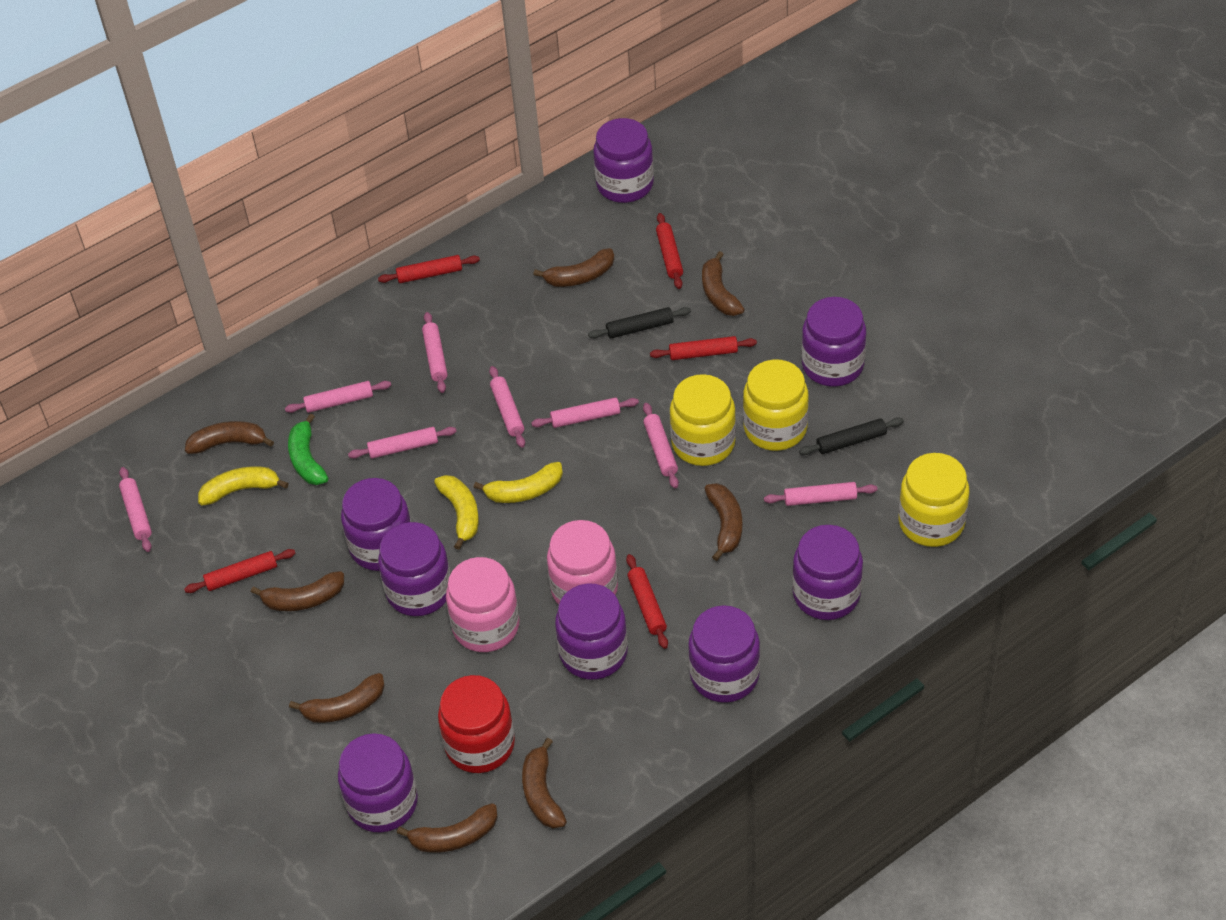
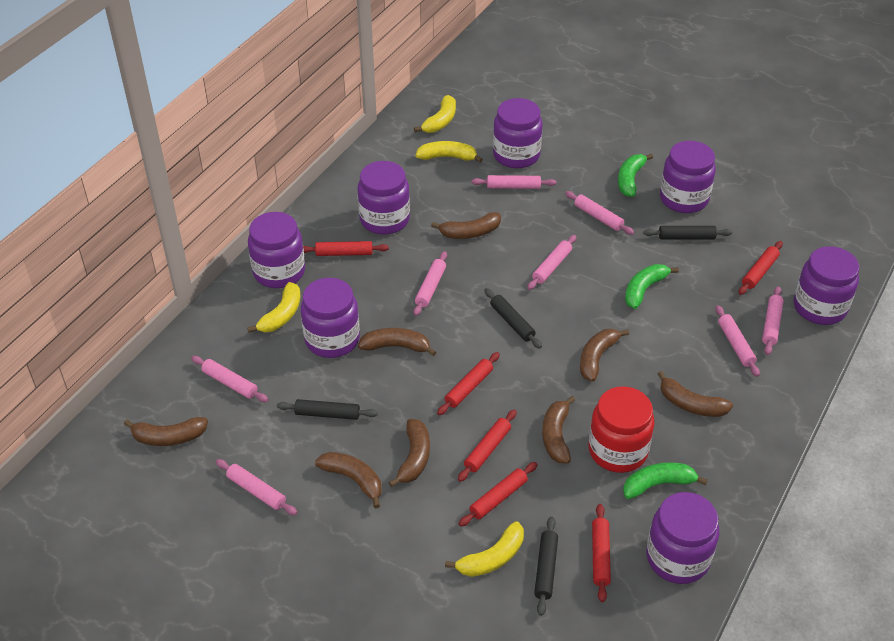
black rolling pin: [588,307,691,339] [799,417,904,455] = 2 -> [277,399,378,420] [484,288,542,349] [534,516,558,616] [643,226,732,239] = 4
green banana: [288,414,328,485] = 1 -> [618,153,653,197] [623,462,708,499] [625,264,679,309] = 3
pink jar: [446,557,519,652] [547,520,618,605] = 2 -> none = 0
purple jar: [338,733,418,833] [341,478,411,571] [378,522,451,616] [555,583,628,680] [593,118,654,203] [688,605,760,703] [792,525,863,620] [801,297,866,387] = 8 -> [248,212,305,288] [301,278,360,358] [358,161,410,235] [493,98,543,168] [646,492,719,584] [660,141,716,213] [794,246,860,325] = 7
red rolling pin: [184,549,296,593] [378,255,480,283] [626,554,668,649] [650,336,757,360] [656,213,683,289] = 5 -> [303,241,389,256] [437,352,500,415] [458,410,517,482] [459,462,537,527] [592,504,611,602] [739,241,783,295] = 6
yellow banana: [198,466,289,506] [434,475,479,550] [473,462,563,503] = 3 -> [247,282,300,333] [414,95,456,133] [416,141,483,163] [445,521,524,577] = 4
yellow jar: [670,374,736,466] [743,359,809,451] [899,453,969,547] = 3 -> none = 0

